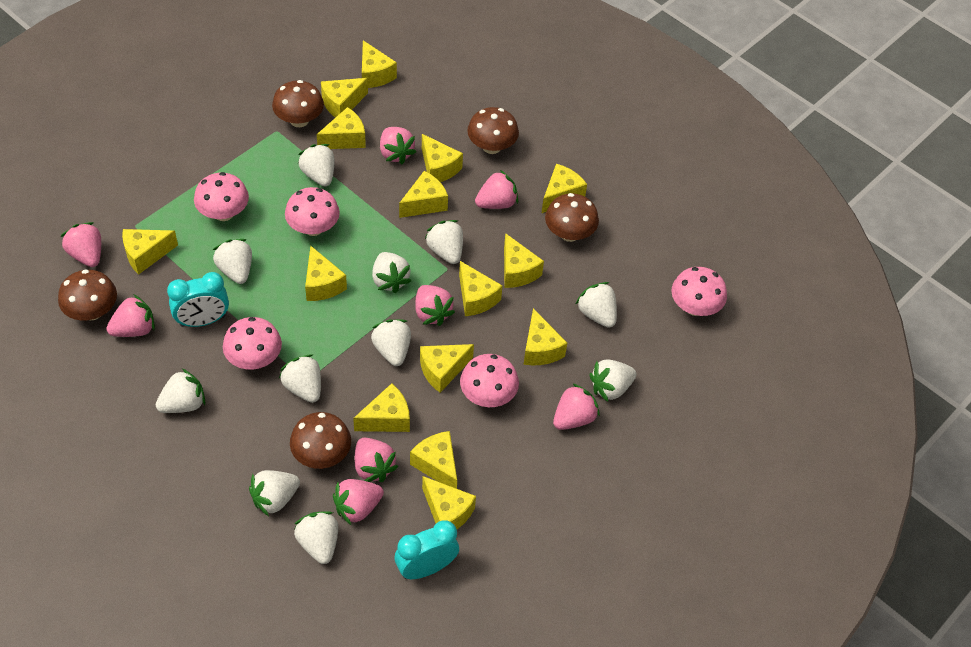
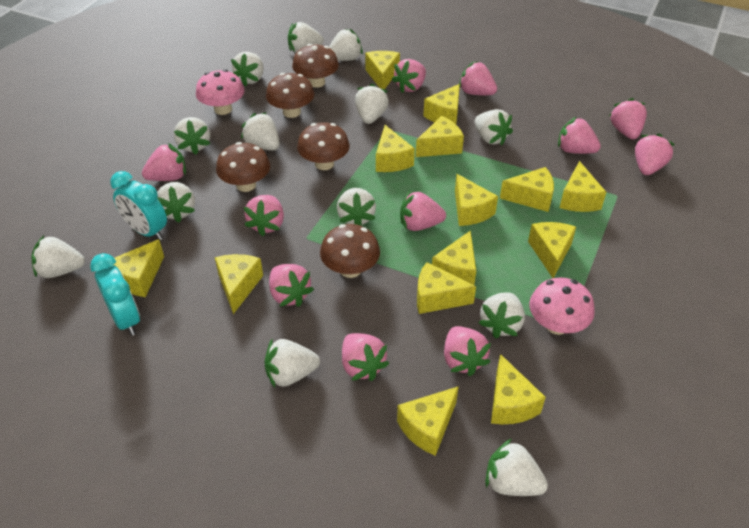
pink mushroom: [194,172,249,221] [223,317,282,370] [285,187,340,236] [460,354,519,407] [671,267,727,316] = 5 -> [196,69,244,115] [529,277,595,335] = 2
pink strawberry: [60,222,101,267] [106,295,155,337] [333,479,384,525] [355,438,398,482] [380,127,416,164] [415,285,455,326] [475,170,518,209] [553,383,600,430] = 8 -> [142,143,186,181] [244,195,284,236] [269,264,314,307] [342,333,390,381] [392,59,426,93] [400,191,446,231] [444,326,491,376] [459,61,497,95] [558,117,601,154] [609,98,647,139] [635,134,675,175] = 11
white strawberry: [156,368,205,413] [213,239,252,284] [249,470,300,516] [279,354,321,403] [294,511,338,564] [298,144,334,186] [371,319,411,366] [372,252,411,293] [425,220,463,264] [576,282,617,328] [589,359,637,402] = 11 -> [31,236,85,278] [157,182,195,222] [174,117,211,155] [231,52,264,86] [241,112,280,151] [265,339,320,387] [288,22,324,53] [329,29,363,61] [337,188,376,226] [355,84,389,124] [475,109,513,146] [478,292,525,339] [485,438,548,496] = 13
yellow cheese: [122,229,178,275] [305,245,347,301] [317,107,366,149] [321,78,368,118] [353,383,410,432] [362,40,397,88] [399,171,448,218] [410,431,457,489] [420,344,474,393] [422,134,463,182] [422,476,476,529] [459,261,503,316] [504,233,544,288] [524,308,567,366] [542,164,587,213] = 15 -> [113,239,164,297] [215,254,263,314] [365,51,400,89] [376,125,415,172] [397,386,459,456] [416,116,464,157] [417,262,476,314] [423,84,460,124] [432,230,476,285] [455,174,498,226] [491,354,546,424] [500,167,554,212] [528,222,576,278] [560,161,606,212] = 14

